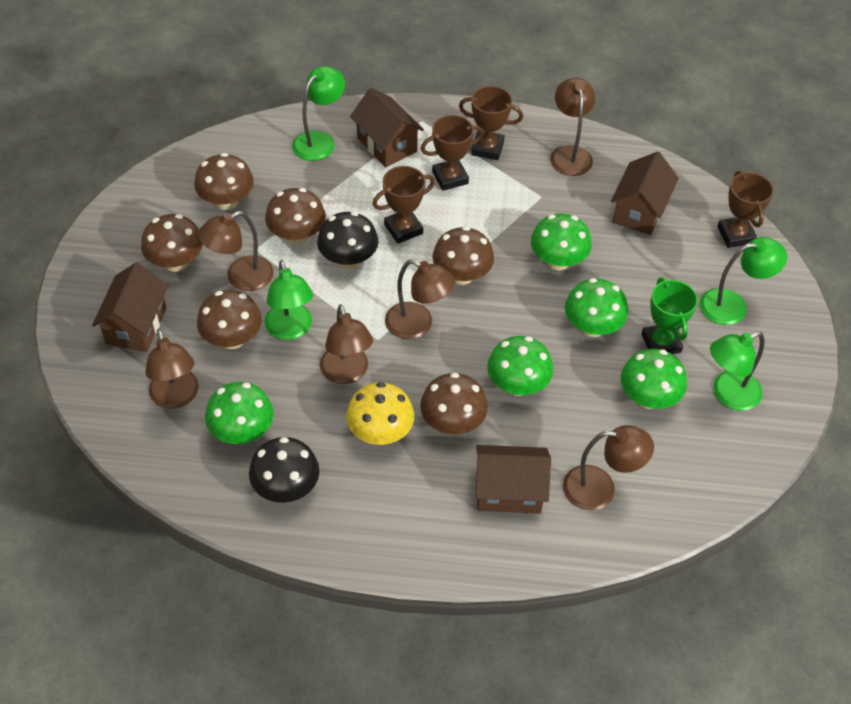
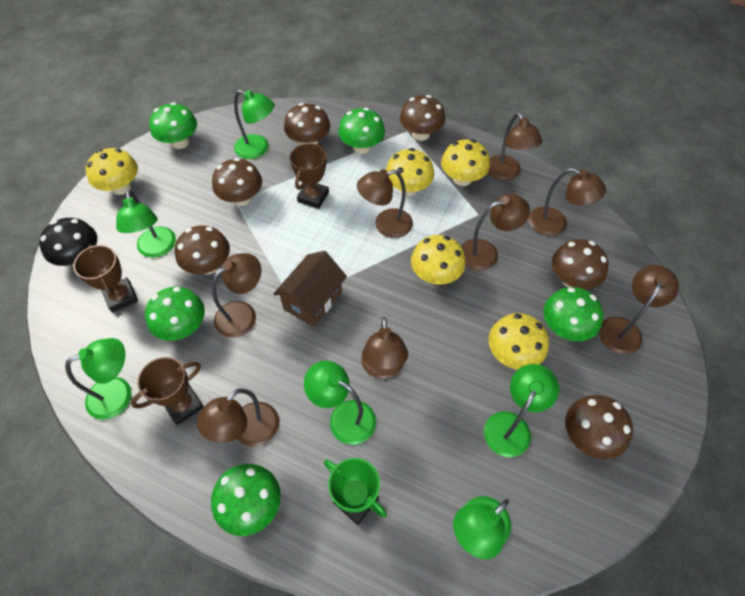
black mushroom: [249,437,320,503] [317,212,379,269] = 2 -> [39,218,97,266] = 1
brown house: [92,263,168,352] [350,88,424,167] [475,445,551,514] [611,152,679,235] = 4 -> [273,251,347,327] = 1
brown lamp: [145,329,199,409] [198,211,274,291] [320,305,373,384] [385,259,455,339] [551,78,595,176] [563,425,654,510] = 6 -> [197,388,279,447] [212,253,262,338] [357,169,413,238] [361,317,408,379] [461,194,530,271] [488,113,542,181] [529,168,606,236] [599,265,679,354] = 8
brown trophy: [372,166,435,244] [421,115,483,191] [459,86,523,160] [717,171,774,248] = 4 -> [73,245,138,313] [131,357,204,425] [290,143,329,209] = 3
green lamp: [264,260,313,340] [292,66,345,161] [700,237,787,325] [710,332,765,411] = 4 -> [65,338,132,420] [116,191,176,258] [234,90,275,159] [304,361,376,445] [453,496,511,559] [484,364,559,457] = 6
yellow mushroom: [346,382,414,445] = 1 -> [86,148,138,195] [386,148,434,196] [411,235,465,285] [441,139,490,186] [489,313,549,370] = 5

